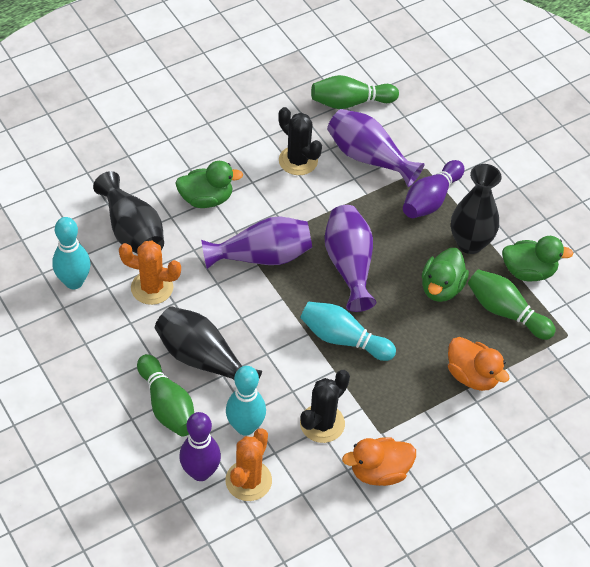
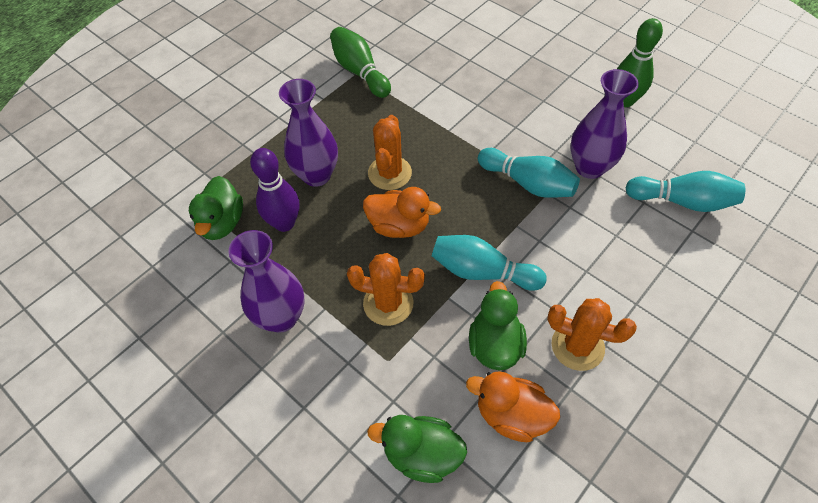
black cactus: [278,107,322,175] [300,370,350,443] = 2 -> none = 0
black vase: [93,171,164,253] [155,306,262,380] [451,164,502,254] = 3 -> none = 0
green bowling pin: [137,354,194,436] [311,75,399,109] [468,269,556,340] = 3 -> [330,27,391,98] [617,18,663,107] = 2
orange cactus: [119,241,181,305] [225,428,272,501] = 2 -> [347,253,425,326] [368,115,412,190] [547,298,637,371] = 3
purple bowling pin: [179,412,221,481] [403,160,464,218] = 2 -> [250,148,299,232] = 1

